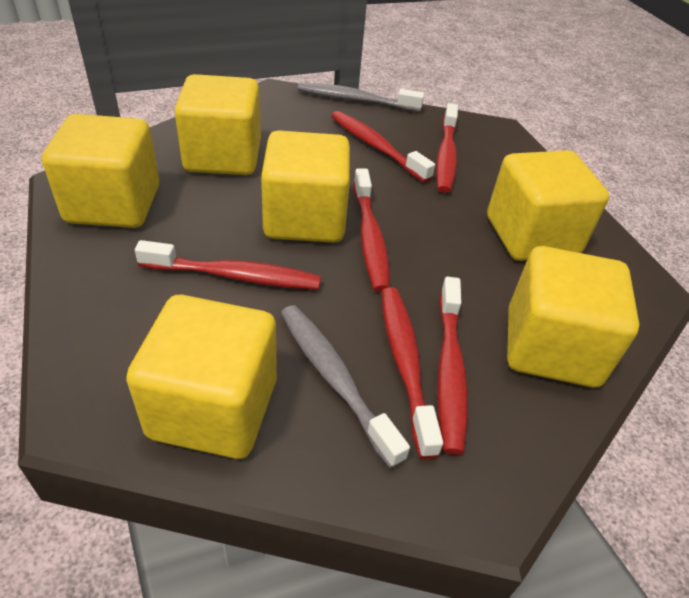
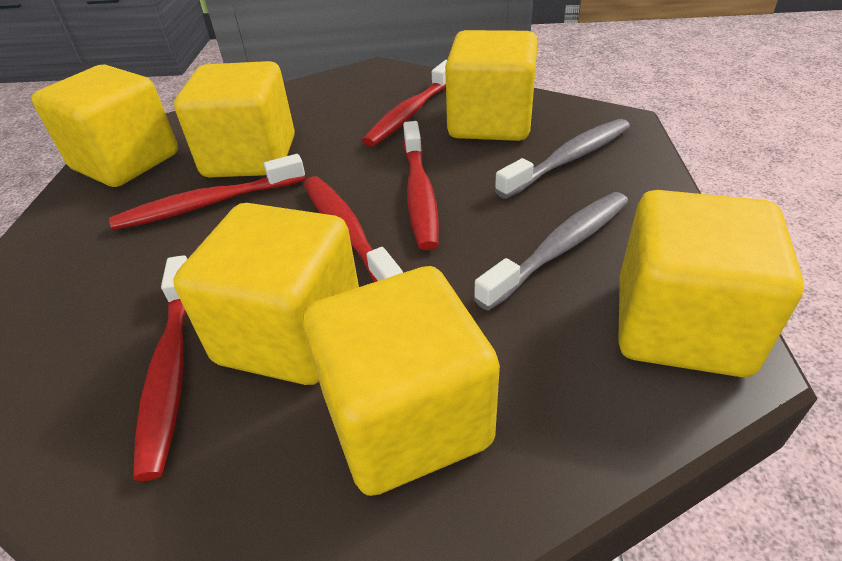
red toothbrush: [135,240,321,290] [331,111,435,183] [354,168,390,292] [381,287,443,459] [436,103,458,193] [437,277,468,455] = 6 -> [109,154,305,230] [133,255,187,481] [304,176,403,282] [362,60,447,147] [403,121,439,250] = 5

